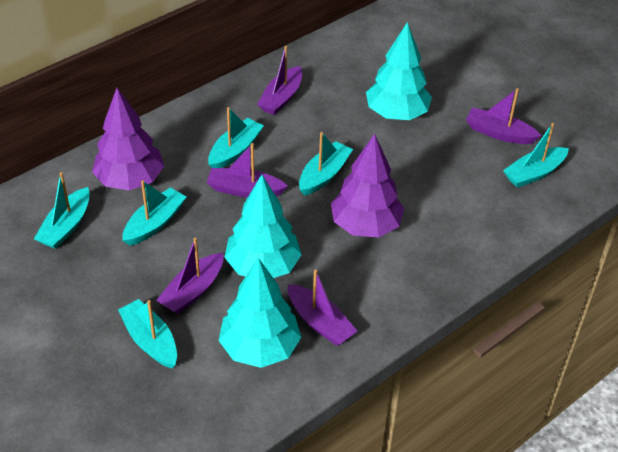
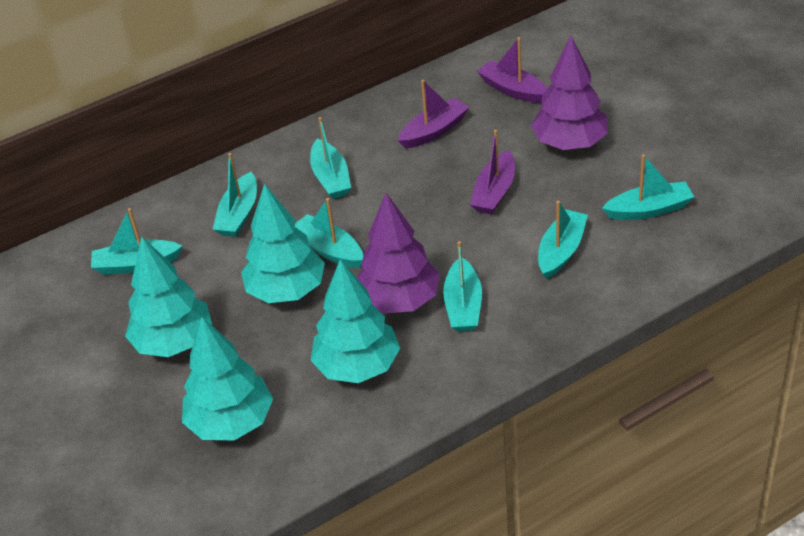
purple boat: [156,238,223,314] [207,143,288,198] [257,46,302,115] [288,270,357,346] [466,88,541,144] = 5 -> [398,80,470,149] [470,130,515,215] [477,37,547,103] = 3
turquoise boat: [34,172,90,249] [118,299,177,368] [122,180,186,246] [208,107,264,168] [299,132,353,196] [503,123,569,188] = 6 -> [91,208,182,275] [213,153,257,237] [295,198,363,268] [310,117,351,199] [443,241,482,332] [538,201,588,279] [602,154,694,220] = 7
turquoise tree: [219,258,301,368] [224,175,302,278] [366,22,432,120] = 3 -> [125,236,212,357] [182,317,273,441] [241,184,325,303] [311,259,400,383] = 4

